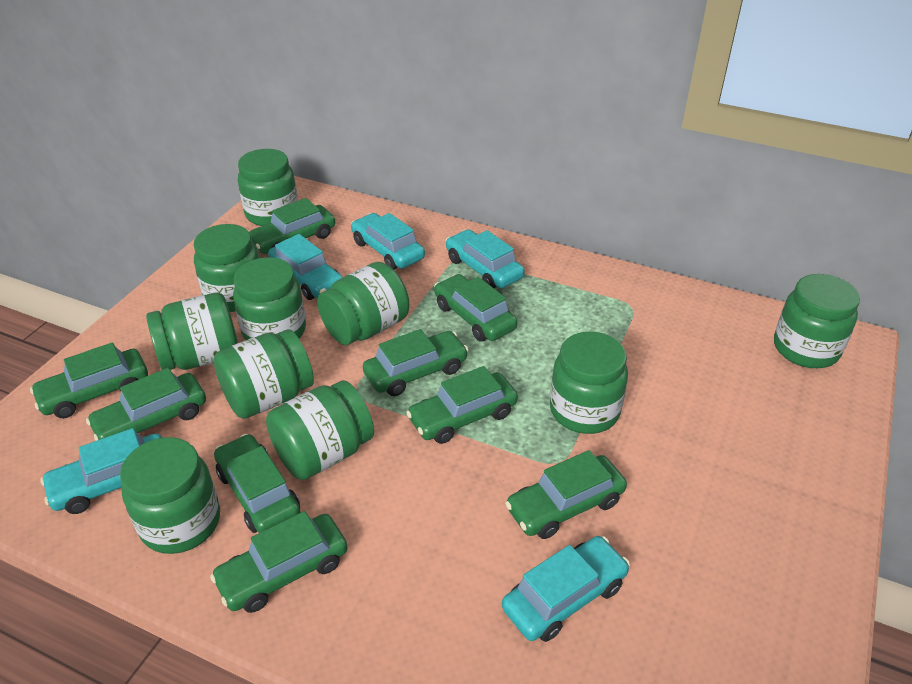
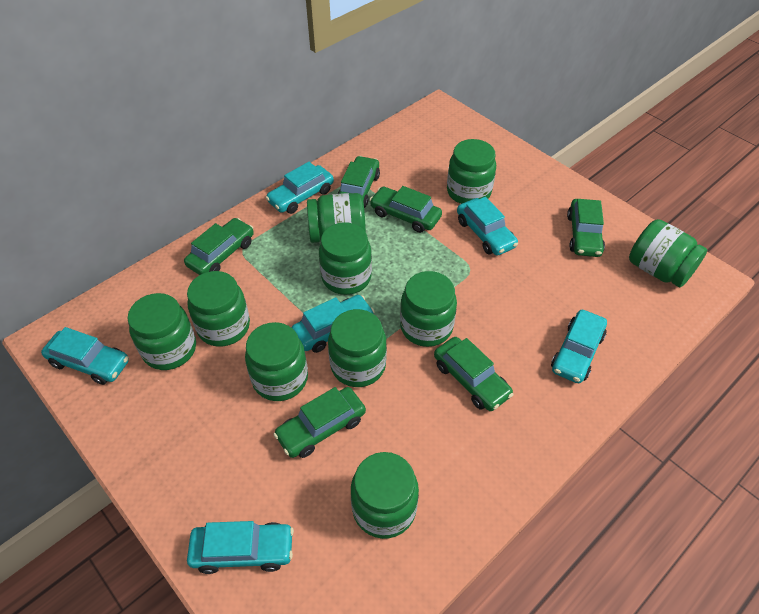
green car: [30,342,148,418] [86,368,206,441] [210,511,348,613] [214,434,301,533] [249,198,335,254] [363,329,469,396] [406,366,518,444] [434,274,517,341] [505,450,627,539] = 9 -> [184,218,254,275] [273,387,366,458] [337,156,380,208] [370,186,442,233] [434,337,514,411] [567,199,605,257] = 6
turquoise car: [40,428,162,514] [268,234,343,300] [351,213,425,270] [446,229,525,288] [502,536,630,642] = 5 -> [41,327,129,385] [187,521,294,574] [266,162,334,214] [292,295,375,353] [457,197,518,256] [551,310,607,383] = 6

